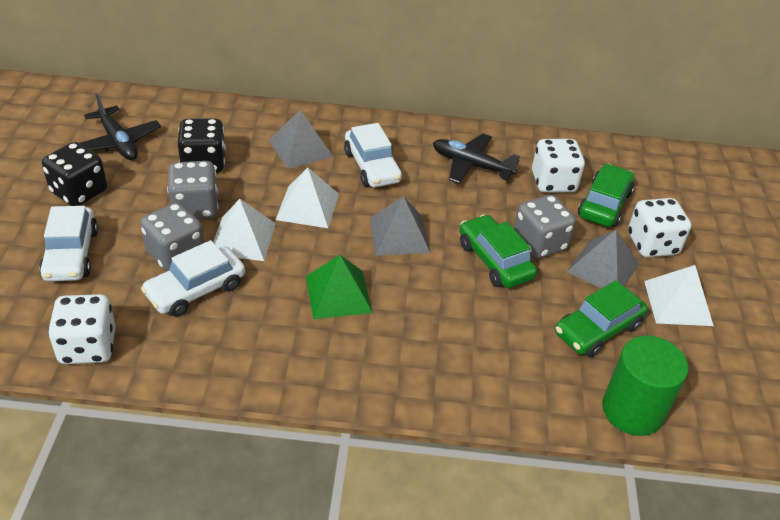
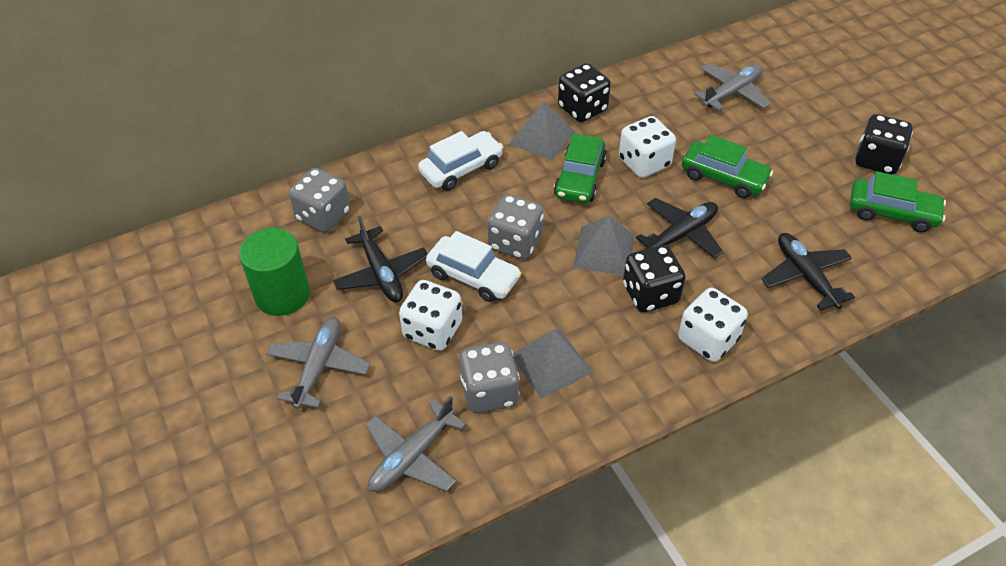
black dice: [42,142,107,206] [177,118,226,173] = 2 -> [558,63,611,122] [623,245,685,312] [855,114,913,175] = 3
black plane: [80,93,161,160] [433,134,520,184] = 2 -> [333,216,428,302] [636,198,723,258] [762,233,855,311] = 3
green pyramid: [306,255,373,319] = 1 -> none = 0
grey plane: none = 0 -> [266,317,370,409] [365,396,466,492] [694,63,771,111] = 3
white car: [39,206,98,281] [141,240,245,317] [344,123,402,187] = 3 -> [418,131,503,191] [426,231,522,302] = 2
white pyramid: [213,199,276,261] [276,167,339,228] [644,265,714,326] = 3 -> none = 0

